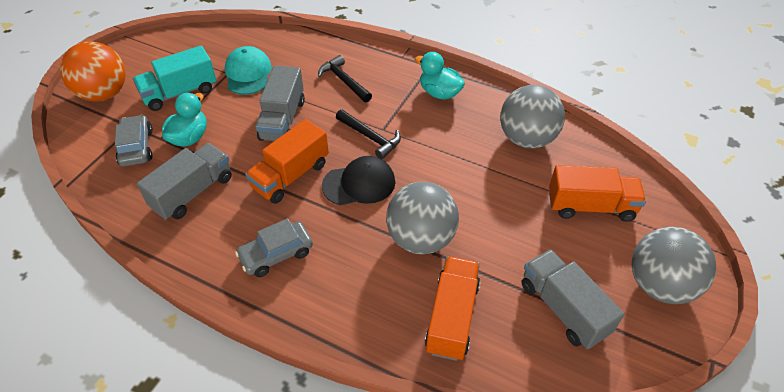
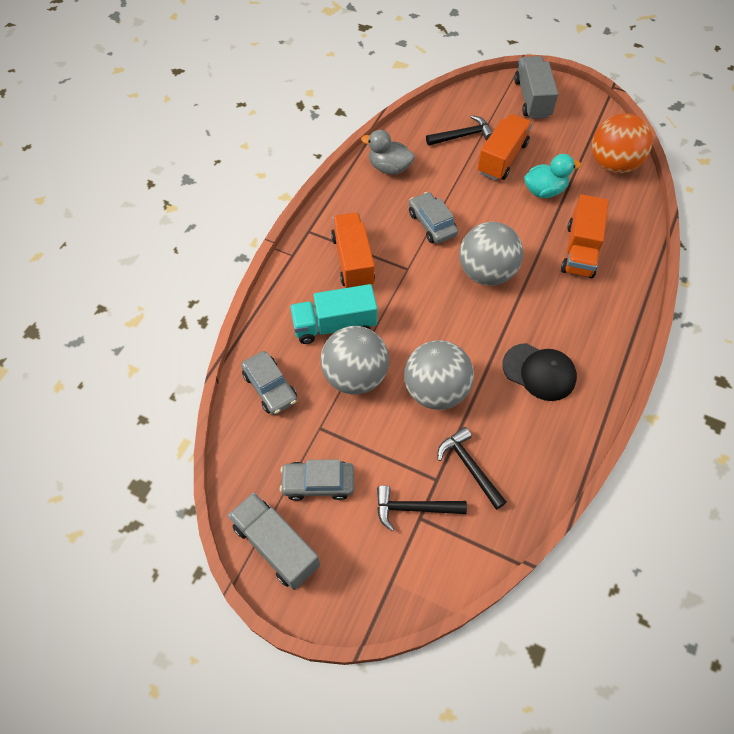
black hammer: [318,55,372,103] [336,109,401,159] = 2 -> [377,485,467,531] [426,115,493,146] [438,427,506,510] = 3
grey car: [115,115,153,167] [235,218,313,277] = 2 -> [241,351,297,415] [280,459,354,501] [409,192,458,244] = 3
grey duck: none = 0 -> [361,130,415,175] = 1
grey truck: [137,143,232,220] [255,65,305,141] [521,249,624,349] = 3 -> [228,493,320,590] [514,56,558,119] = 2
turquoise cap: [225,46,272,95] = 1 -> none = 0
turquoise duck: [162,93,207,146] [415,52,465,100] = 2 -> [524,154,581,198] = 1

